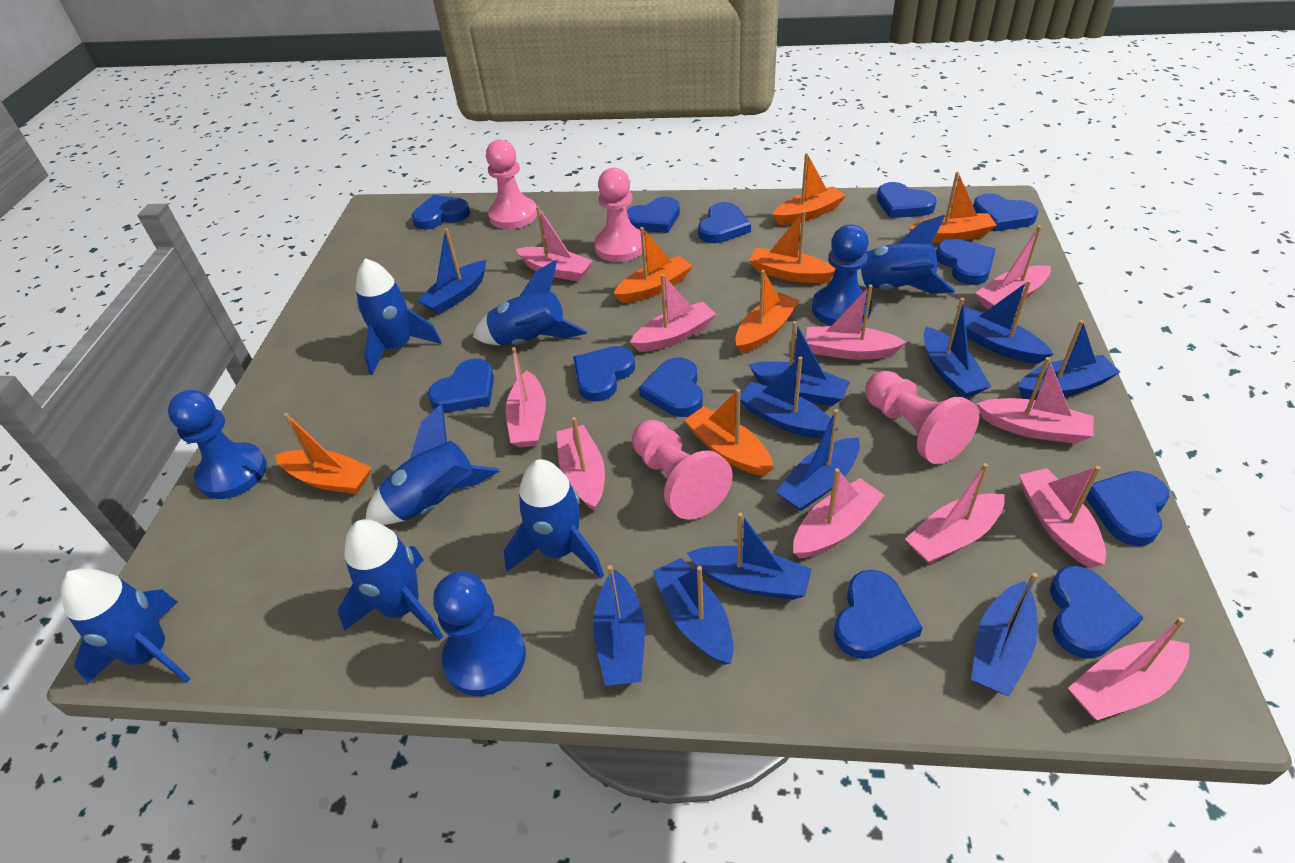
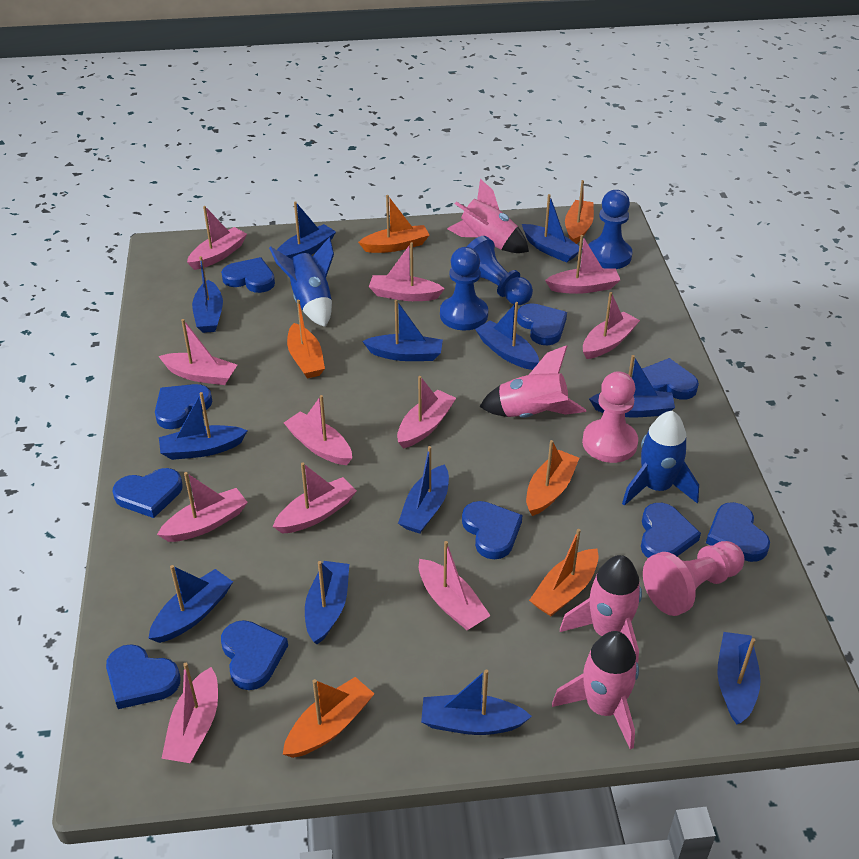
blue boat: [417,228,486,314] [593,565,645,686] [653,558,734,665] [687,513,812,600] [740,357,838,439] [748,321,850,406] [776,409,860,511] [924,298,991,398] [954,280,1053,364] [971,573,1038,697] [1018,320,1120,399] = 11 -> [148,565,233,643] [159,392,248,460] [192,256,223,333] [277,201,336,259] [305,561,349,645] [362,300,443,361] [398,446,449,534] [421,669,532,735] [475,302,539,370] [522,194,583,263] [589,355,675,417] [717,632,761,724] = 12
blue heart: [412,195,470,230] [428,358,494,412] [573,346,635,401] [627,197,680,233] [639,358,703,417] [698,202,751,243] [834,570,922,659] [877,182,937,218] [936,239,996,285] [973,193,1038,231] [1050,566,1143,659] [1086,471,1169,546] = 12 -> [106,644,180,709] [113,468,183,518] [155,384,212,429] [221,257,275,293] [221,620,288,690] [462,501,522,559] [517,303,567,346] [641,503,701,558] [642,358,699,400] [706,502,770,562] = 10
blue rocket: [61,568,191,684] [338,519,443,640] [356,258,442,375] [366,404,500,525] [473,261,587,346] [504,459,604,578] [857,215,955,294] = 7 -> [269,237,334,327] [622,411,699,506] = 2
orange boat: [275,413,372,494] [613,227,692,303] [684,389,774,476] [736,270,800,354] [749,210,835,283] [772,153,846,225] [909,172,997,243] = 7 -> [283,677,374,758] [287,300,325,378] [358,195,429,253] [526,440,579,516] [529,529,599,616] [565,180,594,244] = 6
pink pawn: [486,139,537,229] [594,168,646,262] [632,420,733,520] [865,371,979,464] = 4 -> [582,371,638,463] [643,541,744,616] = 2
pink rocket: none = 0 -> [447,179,529,253] [479,345,586,418] [552,631,639,749] [560,555,642,663] = 4

